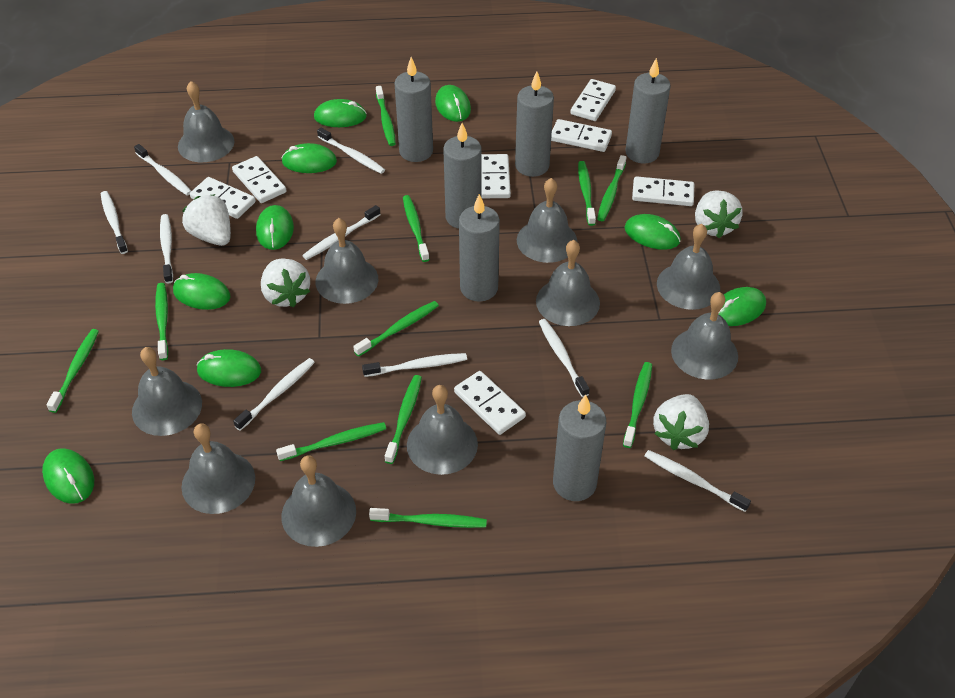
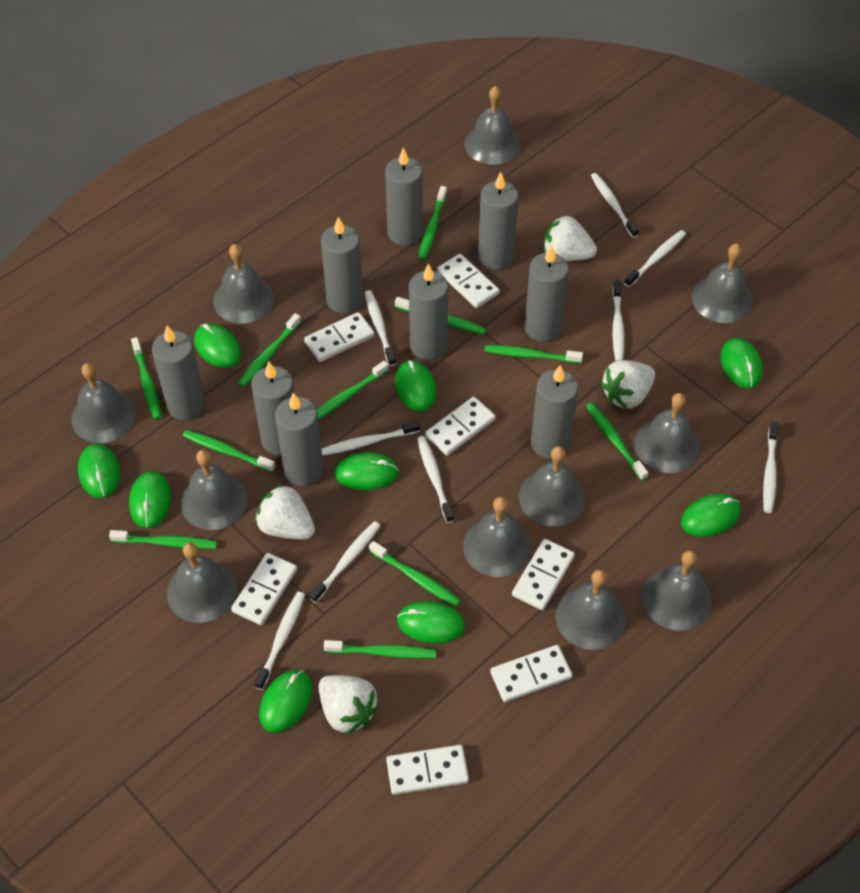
grey bell: [132,347,202,436] [178,81,235,162] [181,423,255,514] [281,456,356,547] [316,218,378,304] [407,385,478,475] [517,178,577,263] [536,240,600,326] [657,224,720,310] [671,292,738,380] = 10 -> [71,363,136,443] [167,542,237,623] [180,450,248,530] [213,244,274,324] [463,497,532,577] [464,86,521,165] [519,446,586,526] [555,569,626,650] [634,393,700,473] [642,550,712,631] [692,244,753,323] = 11
grey candle: [394,57,433,162] [443,123,482,229] [459,194,500,302] [515,71,554,177] [553,395,606,501] [625,58,671,163] = 6 -> [152,326,206,420] [251,362,295,456] [275,393,323,486] [321,217,363,314] [385,147,423,246] [409,263,448,360] [478,172,518,270] [524,245,569,342] [531,365,578,459] = 9

